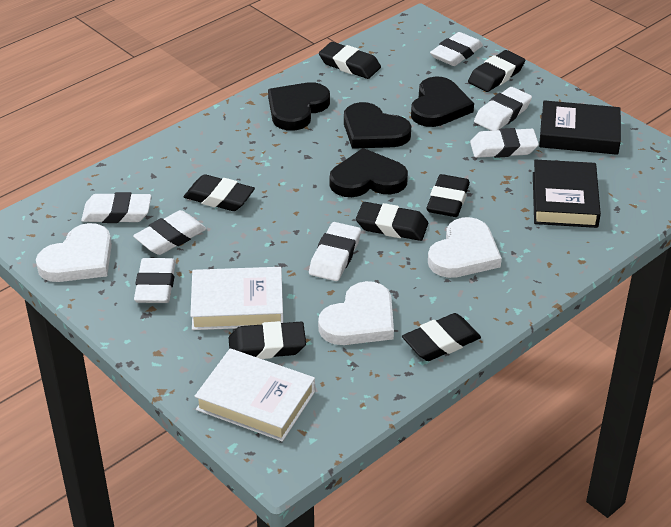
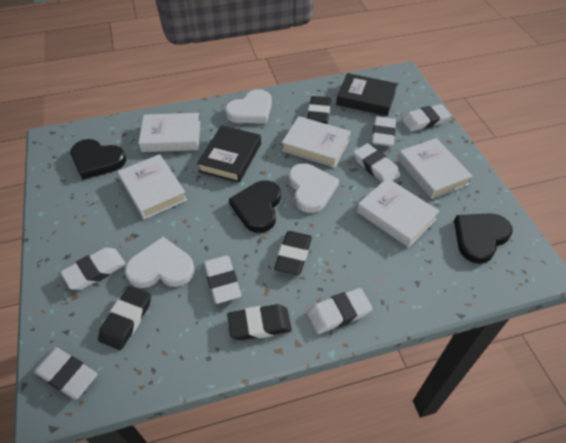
black eraser: [184,174,255,211] [229,321,306,359] [319,42,381,79] [356,202,428,241] [402,313,481,361] [427,174,470,217] [468,50,525,92] = 7 -> [98,286,151,350] [227,304,292,340] [274,231,312,275] [307,96,331,124] = 4
black heart: [268,82,330,131] [330,148,408,197] [344,102,411,149] [411,76,474,127] = 4 -> [71,139,126,180] [229,180,281,233] [454,213,513,264] = 3
white book: [190,267,283,330] [195,348,315,442] = 2 -> [118,154,187,219] [139,113,200,152] [282,116,351,168] [357,178,440,248] [398,138,473,199] = 5

